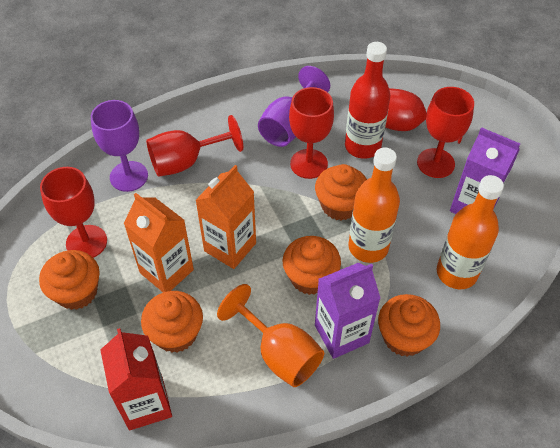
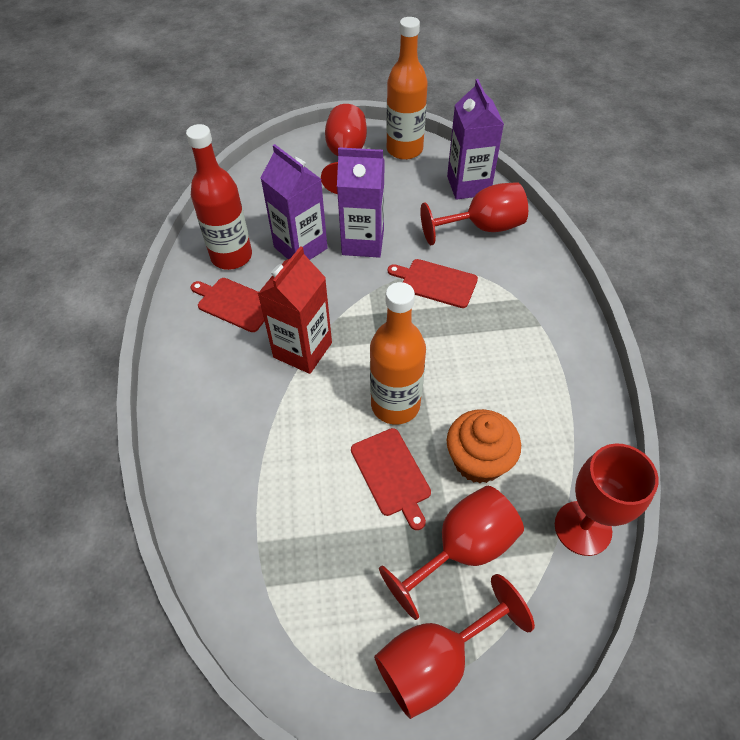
orange carton: [123,193,194,292] [195,165,256,269] = 2 -> none = 0
orange cupcake: [39,250,100,310] [141,291,203,353] [282,236,341,295] [315,164,367,221] [378,294,440,357] = 5 -> [447,409,521,483] = 1
orange goblet: [217,284,324,387] = 1 -> none = 0
purple carton: [315,263,381,359] [450,127,520,214] = 2 -> [261,144,328,260] [337,147,385,258] [447,79,504,200] = 3
purple goblet: [91,100,148,192] [258,66,330,147] = 2 -> none = 0
red cutting board: none = 0 -> [191,278,265,332] [351,428,431,530] [388,259,478,308] = 3

